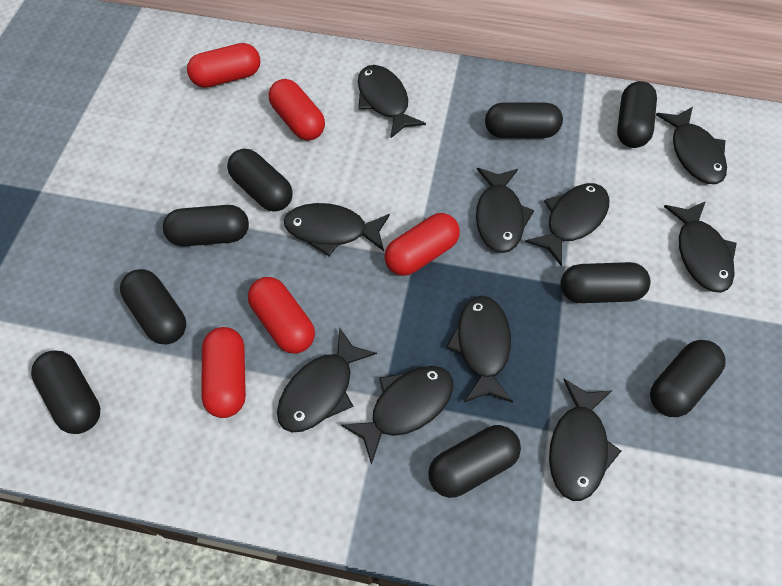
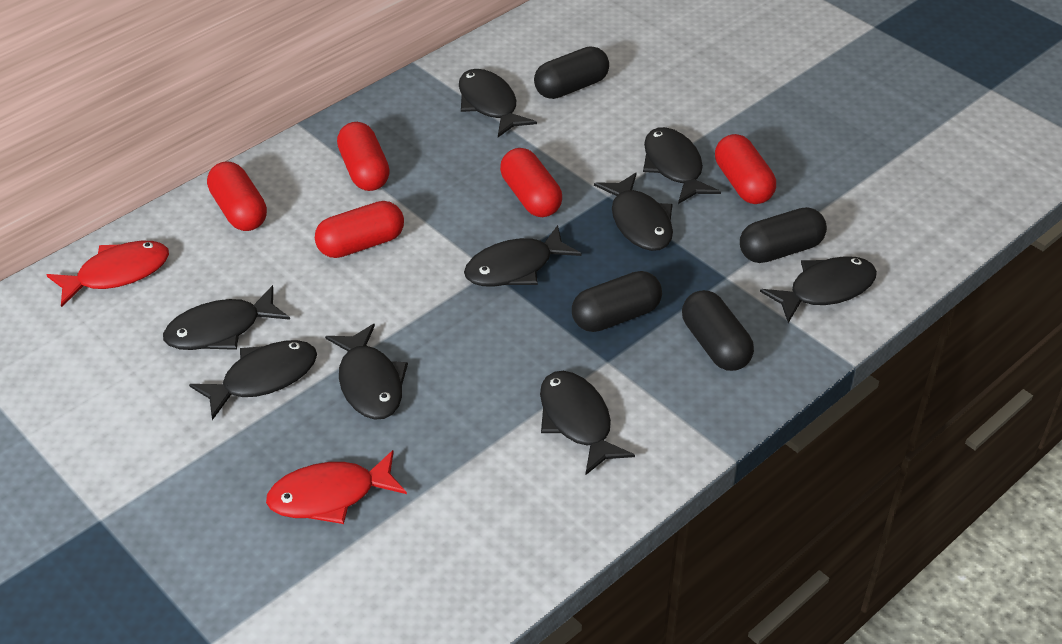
black capsule: [31,350,100,434] [120,269,186,344] [163,205,249,246] [227,149,293,211] [428,425,521,498] [485,102,563,138] [561,262,651,303] [617,81,657,148] [650,340,726,417] = 9 -> [534,46,609,99] [572,271,662,332] [682,290,754,371] [740,207,827,263] = 4
black fish: [277,328,377,432] [284,203,390,256] [341,366,453,465] [358,65,426,139] [446,296,513,403] [476,168,534,253] [525,183,609,266] [549,379,621,501] [656,107,727,184] [664,201,737,293] = 10 -> [163,285,290,350] [189,340,317,420] [325,324,408,420] [459,69,537,137] [464,225,582,287] [540,371,635,475] [594,173,673,251] [643,127,721,204] [760,256,877,323] = 9
red fish: none = 0 -> [46,241,169,307] [266,450,407,524] = 2

